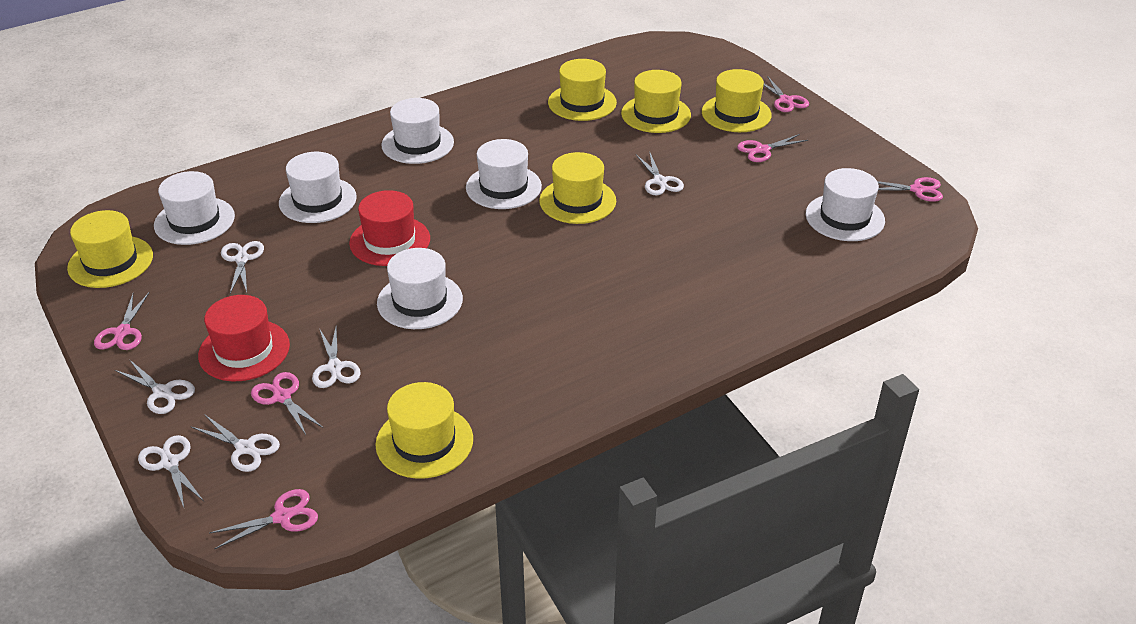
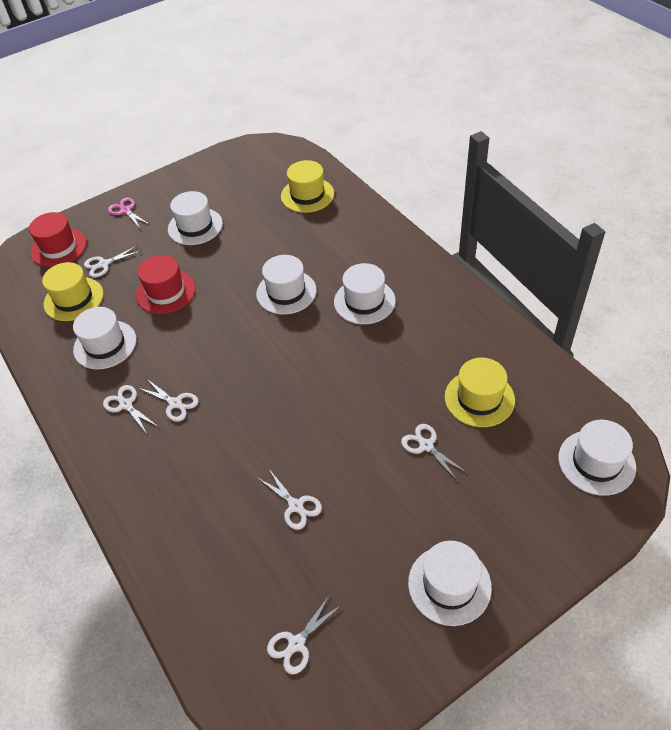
pink scissors: [94,292,150,350] [209,489,318,549] [251,372,323,435] [737,134,808,162] [763,76,809,112] [877,177,943,202] = 6 -> [108,198,150,228] = 1
yellow hat: [67,210,153,288] [375,382,473,479] [539,152,616,224] [548,59,617,121] [621,70,691,133] [702,69,772,132] = 6 -> [42,262,103,321] [281,160,334,213] [445,358,515,427] = 3

